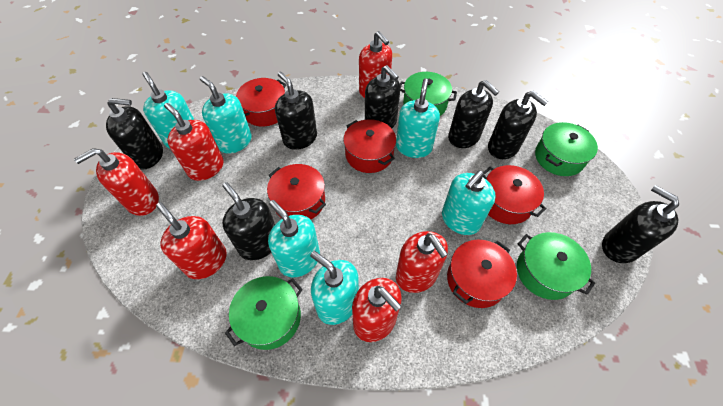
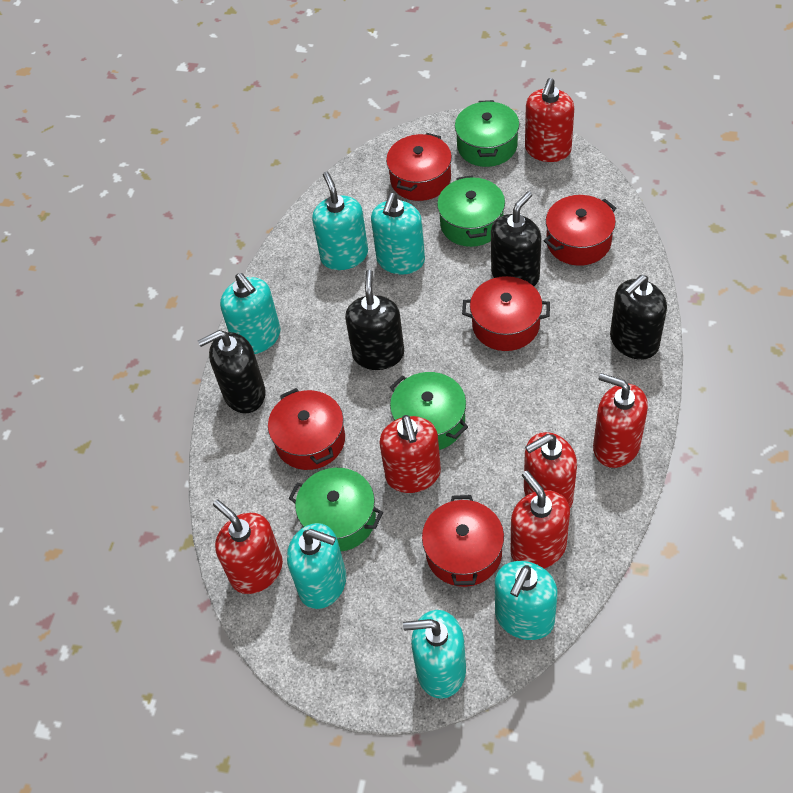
black soap dispenser: [106,98,163,169] [222,182,275,260] [275,72,317,150] [365,65,400,128] [448,80,499,148] [488,91,548,159] [602,185,679,263] = 7 -> [198,330,266,413] [345,270,404,370] [491,191,541,286] [610,275,667,360] = 4

